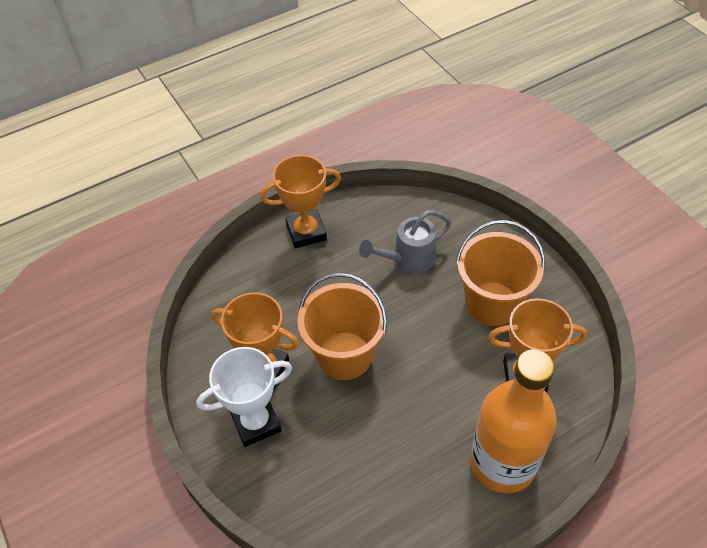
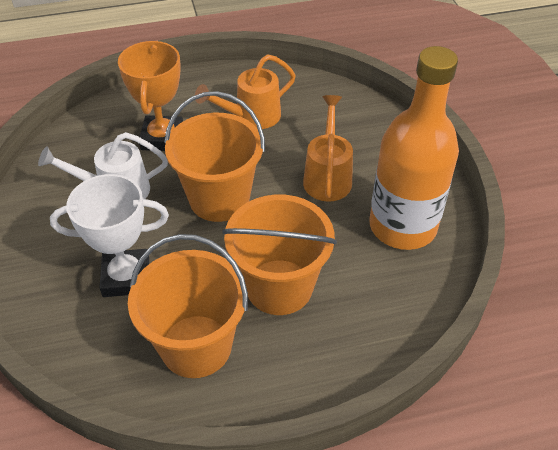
grey watering can: [359,210,452,273] = 1 -> none = 0
orange bucket: [297,273,387,380] [456,220,545,326] = 2 -> [128,234,248,378] [164,91,265,222] [222,194,337,315] = 3
orange trophy: [212,292,299,391] [260,155,341,248] [488,298,587,393] = 3 -> [118,41,183,151] = 1
orange watering can: none = 0 -> [195,54,296,129] [303,95,353,201] = 2
white watering can: none = 0 -> [38,132,168,199] = 1

